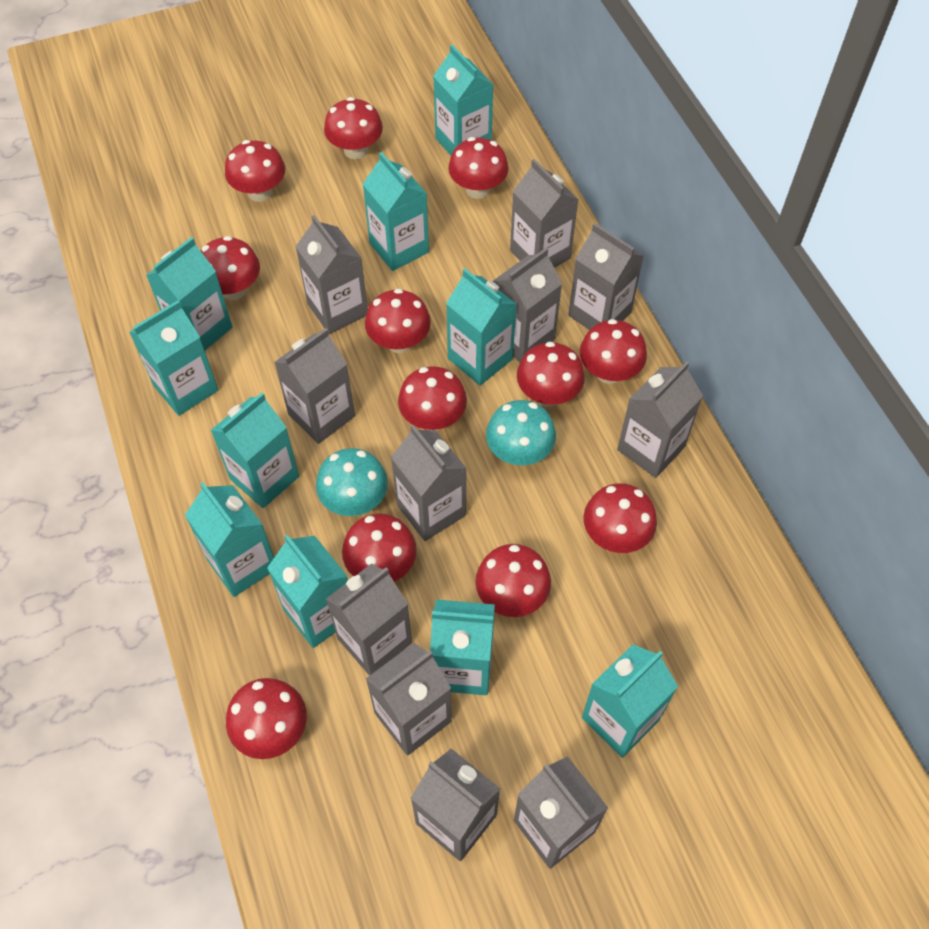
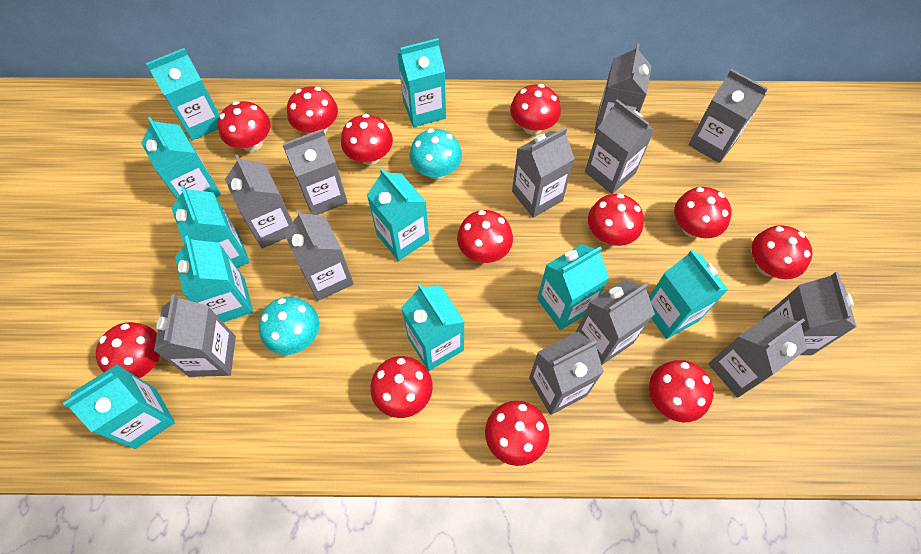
grey carton: [274,328,355,444] [295,215,368,334] [326,564,412,676] [366,643,452,756] [391,425,467,541] [411,749,500,861] [493,248,562,362] [510,159,578,268] [514,756,608,869] [568,223,644,330] [617,361,703,478] = 11 -> [154,294,236,377] [225,154,293,249] [283,129,348,215] [284,210,354,301] [512,127,575,218] [529,332,604,415] [576,279,655,365] [585,99,655,194] [594,43,651,134] [689,69,768,163] [708,312,807,398] [763,272,857,355] = 12

